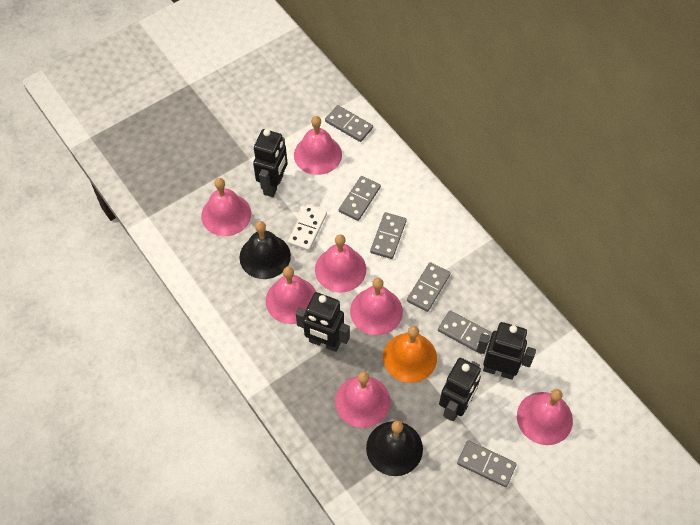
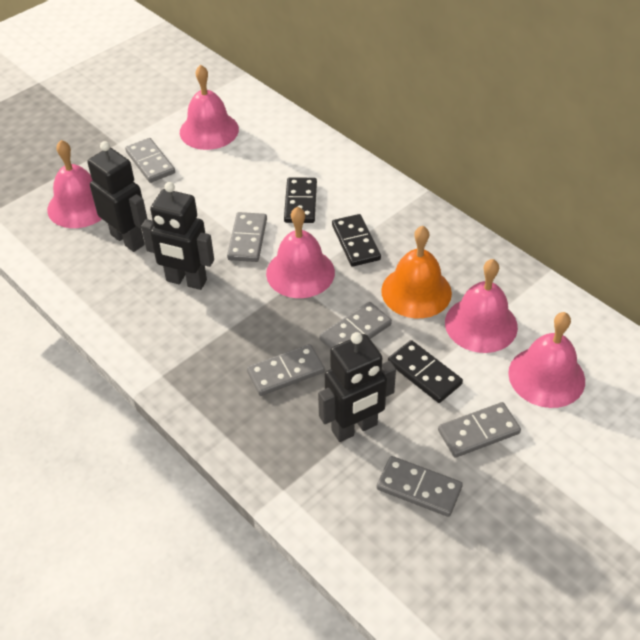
black bell: [239,221,291,279] [366,421,423,476] = 2 -> none = 0
black domino: none = 0 -> [284,177,317,223] [332,214,381,267] [388,340,463,403] = 3
black robot: [253,129,288,197] [296,292,350,352] [439,358,481,421] [476,322,536,380] = 4 -> [87,141,147,252] [141,182,214,290] [318,332,396,442] = 3
pink bell: [201,178,251,236] [266,266,316,324] [294,116,342,175] [315,234,366,293] [335,372,391,428] [350,278,403,335] [517,389,573,445] = 7 -> [47,140,102,228] [180,65,239,150] [266,206,335,298] [445,259,518,353] [508,312,585,408] = 5
white domino: [288,204,327,251] = 1 -> none = 0

